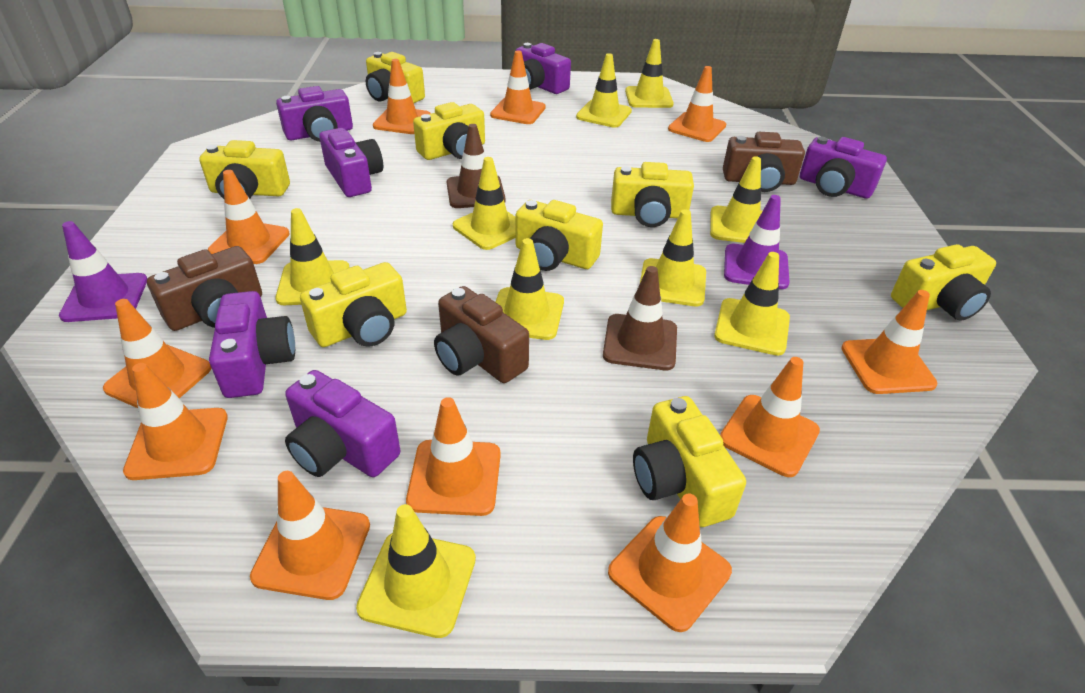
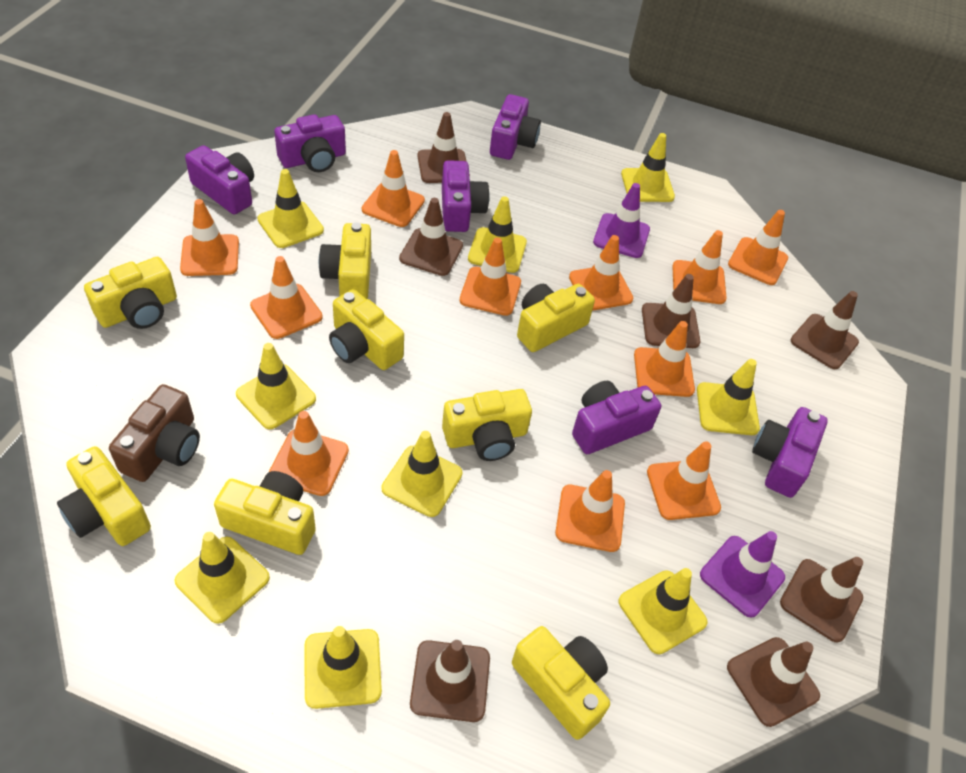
brown camera: [147,246,262,331] [434,286,529,383] [723,132,805,192] = 3 -> [109,384,200,482] = 1
brown traffic cone: [447,124,506,208] [603,266,677,370] = 2 -> [399,198,463,276] [410,640,490,722] [417,112,470,183] [642,274,700,348] [727,637,820,727] [780,557,863,642] [791,291,859,369] = 7

